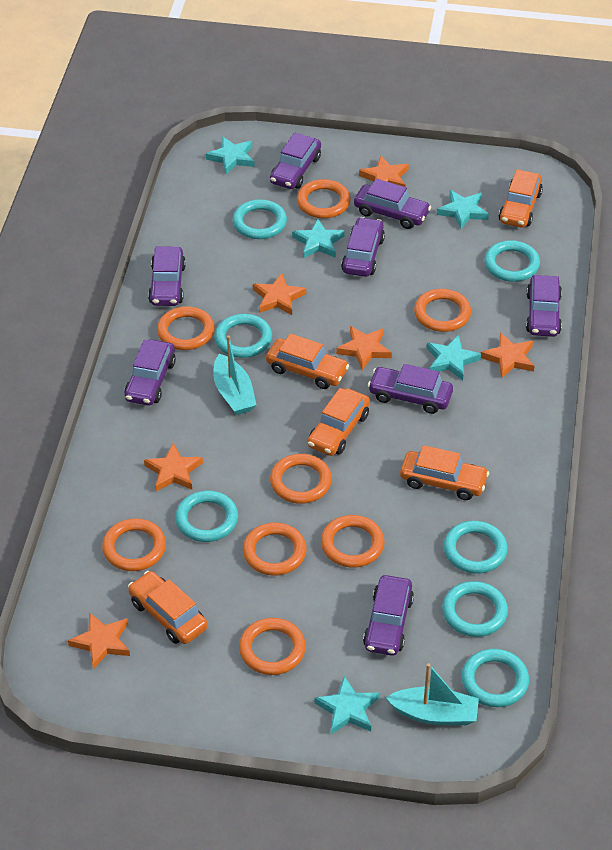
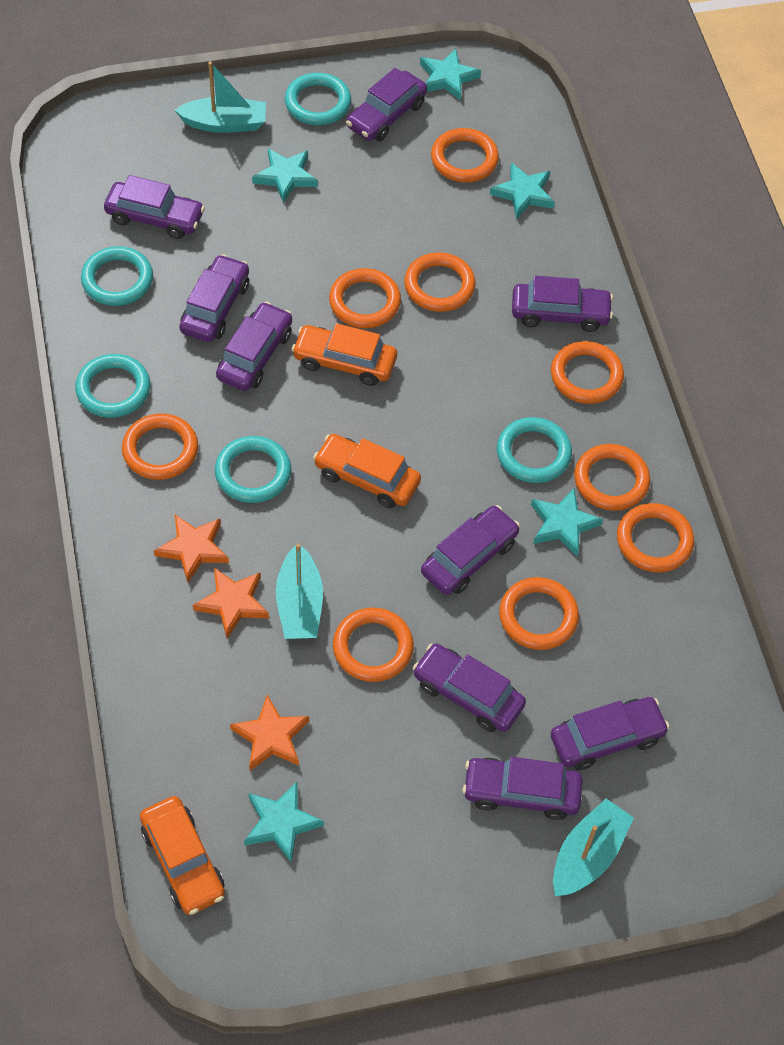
orange car: [128,571,208,644] [266,333,349,389] [308,388,370,456] [400,445,489,500] [499,169,543,228] = 5 -> [140,796,225,915] [292,323,397,386] [313,434,421,508] = 3
orange ring: [102,518,166,571] [157,306,215,350] [239,618,306,675] [243,523,307,575] [270,454,332,504] [297,179,350,218] [321,515,384,568] [414,289,471,332] = 8 -> [122,413,198,480] [329,268,401,328] [333,608,414,682] [404,252,475,312] [431,128,499,182] [499,577,579,650] [551,341,624,404] [574,444,650,511] [617,503,694,573] = 9
orange star: [68,613,130,670] [144,443,203,491] [253,273,306,315] [336,326,392,370] [359,155,409,187] [481,333,535,378] = 6 -> [154,514,229,583] [193,568,269,638] [230,695,309,770] = 3
purple car: [124,339,176,405] [148,247,186,306] [270,133,321,189] [341,217,385,277] [354,179,431,229] [363,575,414,656] [368,364,453,414] [526,275,562,337] = 8 -> [104,175,205,239] [179,254,249,342] [216,302,292,391] [346,68,427,141] [413,644,526,732] [421,505,520,595] [463,757,583,820] [512,276,613,332] [551,697,670,770] = 9
turquoise boat: [213,335,256,415] [386,663,479,725] = 2 -> [175,61,266,133] [276,543,323,639] [553,799,634,896] = 3
turquoise ring: [175,491,238,542] [215,314,272,358] [232,199,287,239] [442,581,508,637] [444,521,508,573] [462,649,529,707] [484,240,540,282] = 7 -> [75,354,150,418] [81,246,153,306] [215,436,291,503] [285,73,351,125] [497,417,572,483] = 5

